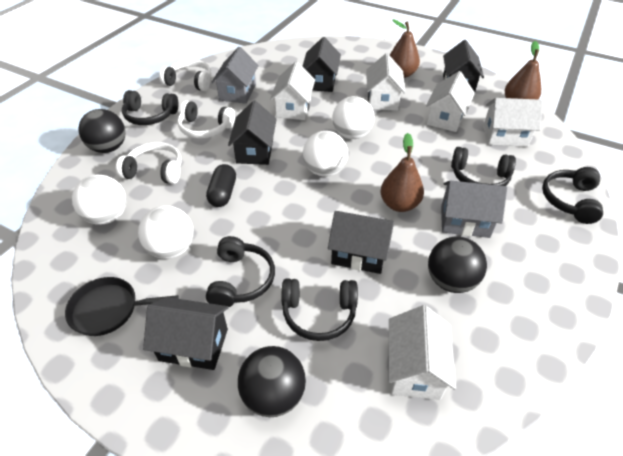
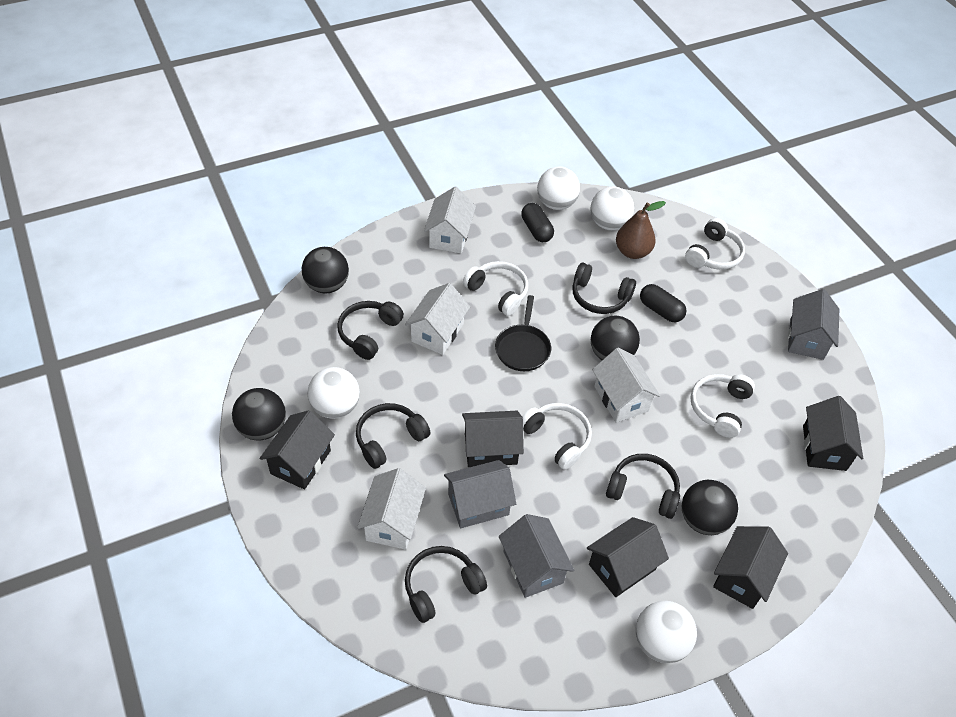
black ball: [79,109,126,153] [238,346,306,417] [428,236,487,293] = 3 -> [232,388,286,440] [302,247,349,294] [591,316,640,360] [682,480,738,535] = 4
black capsule: [206,164,236,207] = 1 -> [521,203,554,242] [640,284,686,322] = 2
brown pear: [380,133,424,212] [390,19,420,78] [505,41,541,99] = 3 -> [616,201,666,259] = 1
grey house: [212,47,259,104] [441,181,507,238] = 2 -> [444,460,516,528] [499,514,574,598] [788,289,839,360] = 3
white headphones: [116,142,181,184] [159,60,212,91] [177,101,235,139] = 3 -> [463,261,528,316] [522,403,592,470] [685,218,745,270] [690,374,755,438] = 4
white house: [270,61,315,120] [366,53,406,111] [388,305,456,400] [426,71,475,132] [483,98,543,147] = 5 -> [357,468,426,550] [405,283,470,355] [424,187,476,253] [592,348,660,423] = 4

